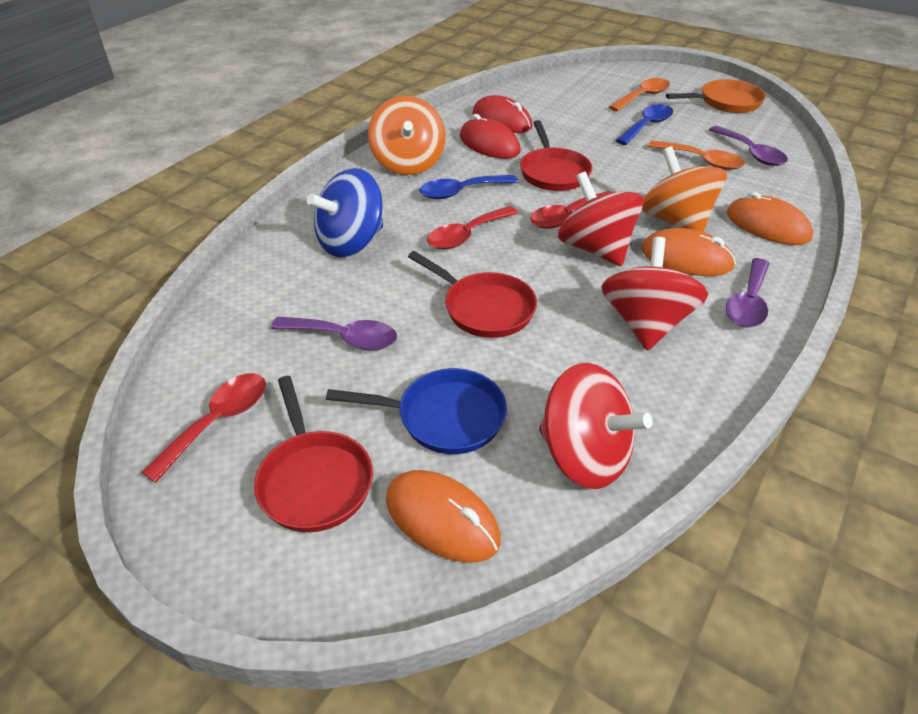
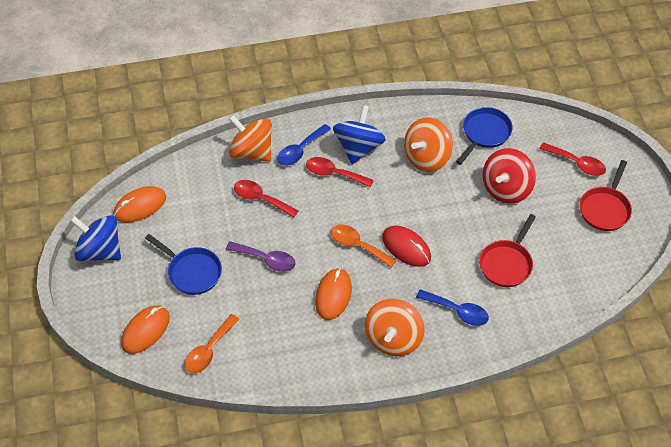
blue pan: [326,368,507,454] = 1 -> [145,234,222,295] [456,107,513,165] = 2
blue spinning top: [307,168,383,257] = 1 -> [70,215,121,262] [333,105,386,164] = 2
orange pan: [666,79,766,113] = 1 -> none = 0
orange spinning top: [368,96,445,175] [642,146,727,232] = 2 -> [229,115,272,162] [365,299,425,356] [404,117,453,172] = 3
purple spoon: [271,317,397,351] [709,126,788,166] [726,258,770,328] = 3 -> [226,241,296,272] = 1
red mouse: [460,114,521,159] [473,95,532,133] = 2 -> [382,226,431,267] = 1
red pan: [254,376,373,532] [408,251,537,338] [520,120,592,191] = 3 -> [479,214,536,287] [580,160,632,231] = 2
red spinning top: [539,363,653,489] [558,172,644,266] [601,237,709,351] = 3 -> [482,148,536,204] = 1

